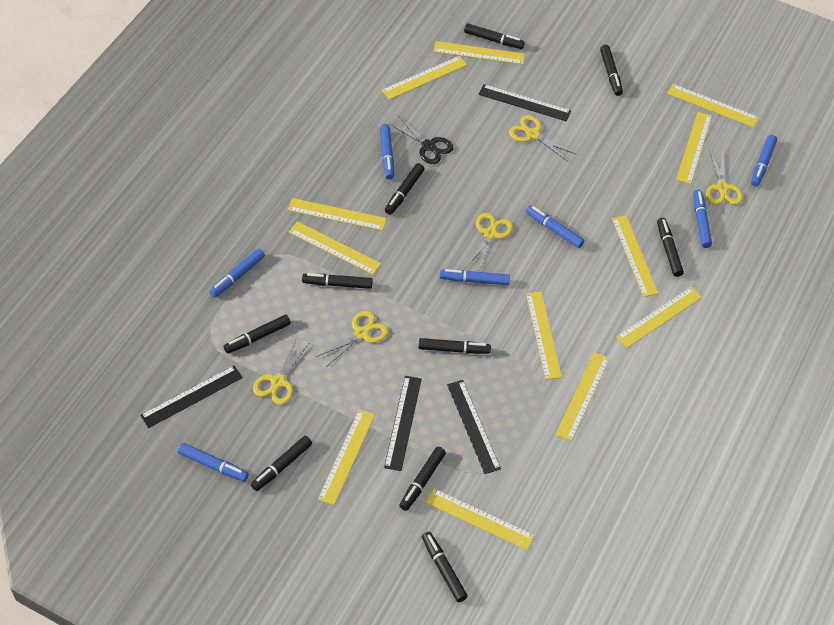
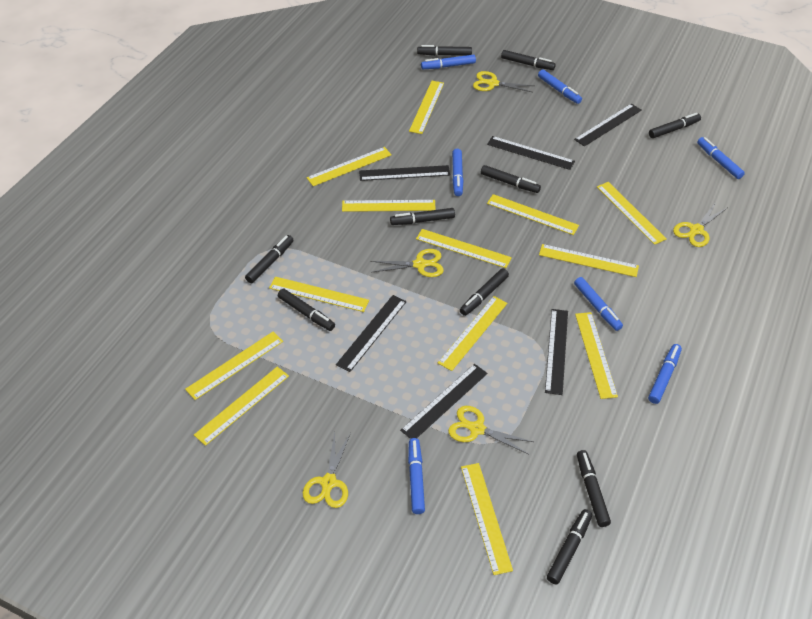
black ruler: [140,366,243,428] [384,376,422,471] [447,380,501,474] [479,84,571,121] = 4 -> [336,295,407,372] [359,165,450,181] [400,364,487,439] [487,136,575,170] [545,309,568,395] [574,104,642,147] = 6
black scissors: [390,117,453,164] = 1 -> none = 0
yellow ruler: [288,198,387,231] [289,221,381,275] [318,409,375,505] [382,56,467,100] [426,488,535,550] [433,41,525,64] [526,292,562,380] [556,352,610,441] [612,215,659,297] [616,286,702,348] [667,84,759,127] [676,112,712,184] = 12 -> [185,332,283,400] [194,367,289,446] [269,277,369,312] [306,147,392,186] [342,200,436,212] [409,81,444,134] [416,229,512,268] [438,296,507,371] [461,463,513,575] [487,194,579,235] [539,244,639,277] [575,312,618,399] [597,182,666,245] = 13

